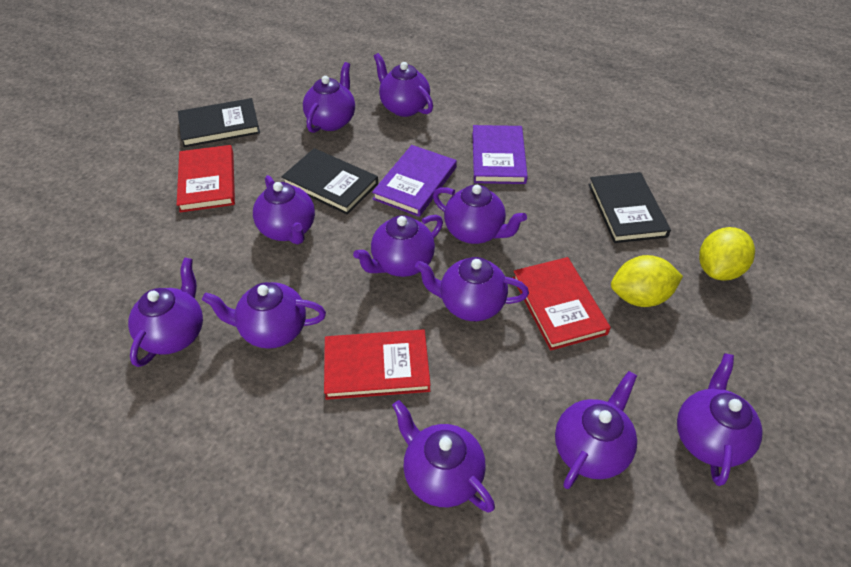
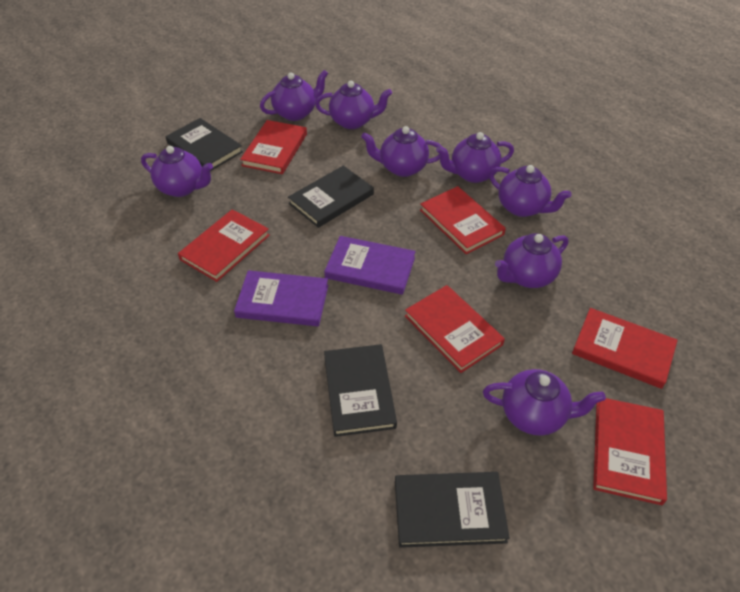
black book: [178,98,260,147] [281,148,378,215] [588,172,671,243] = 3 -> [166,118,243,171] [288,166,374,228] [324,344,397,437] [395,472,510,548] = 4
purple teapot: [128,258,203,367] [202,282,326,349] [253,175,315,245] [303,62,355,133] [353,215,443,277] [374,53,433,117] [392,400,495,512] [415,257,529,321] [433,185,527,244] [555,371,637,489] [677,353,763,486] = 11 -> [141,146,213,197] [260,70,328,121] [315,81,392,129] [361,126,442,177] [436,132,514,183] [483,369,606,436] [489,165,572,217] [495,233,568,288] = 8
red book: [177,145,235,212] [324,329,431,400] [512,257,611,351] = 3 -> [178,209,270,282] [240,120,307,174] [405,285,505,373] [420,186,506,254] [572,308,678,389] [593,398,667,505] = 6
yellow lemon: [611,255,683,307] [699,227,755,281] = 2 -> none = 0

